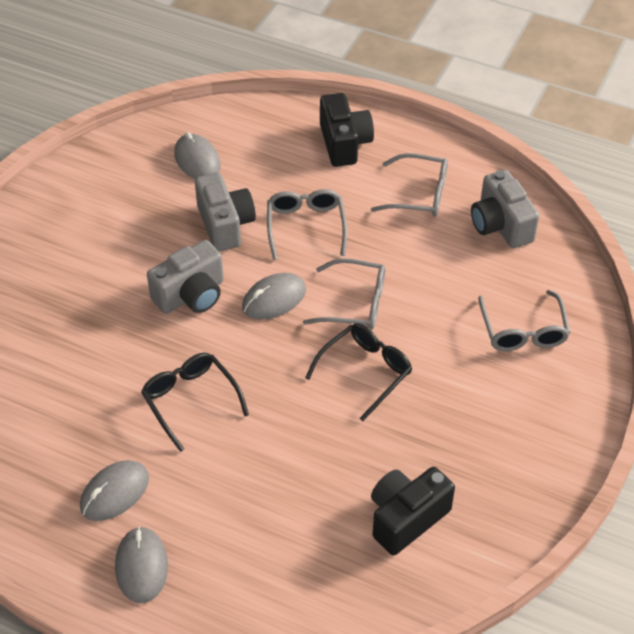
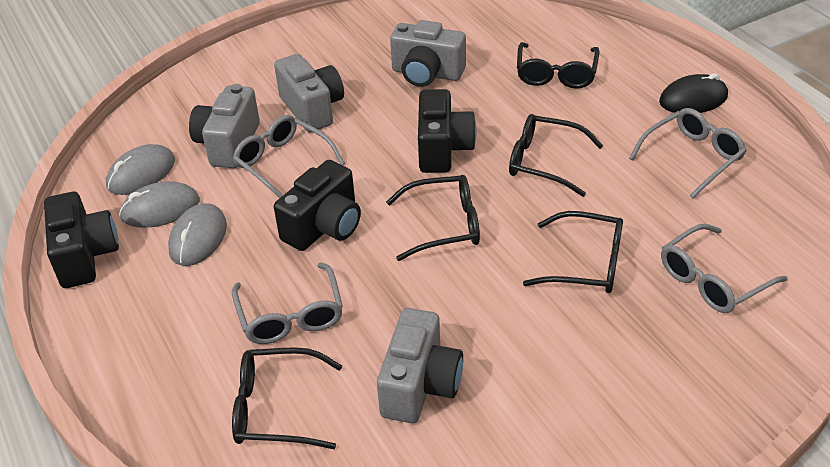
black camera: [320,93,374,167] [371,467,455,555] = 2 -> [44,192,119,288] [274,160,361,251] [418,89,477,173] = 3
black glasses: [141,353,249,452] [305,323,412,421] = 2 -> [232,347,342,449] [386,175,480,261] [509,114,603,197] [517,42,599,89] [523,211,623,293] = 5
black mouse: none = 0 -> [659,74,728,113] = 1
grey camera: [147,240,224,314] [195,173,256,252] [471,170,539,248] = 3 -> [189,84,260,168] [274,54,344,132] [377,308,463,423] [390,20,466,87] = 4
grey mouse: [80,460,149,521] [115,526,168,603] [174,132,221,179] [242,273,306,320] = 4 -> [106,144,175,195] [119,181,200,228] [168,203,227,266] = 3

